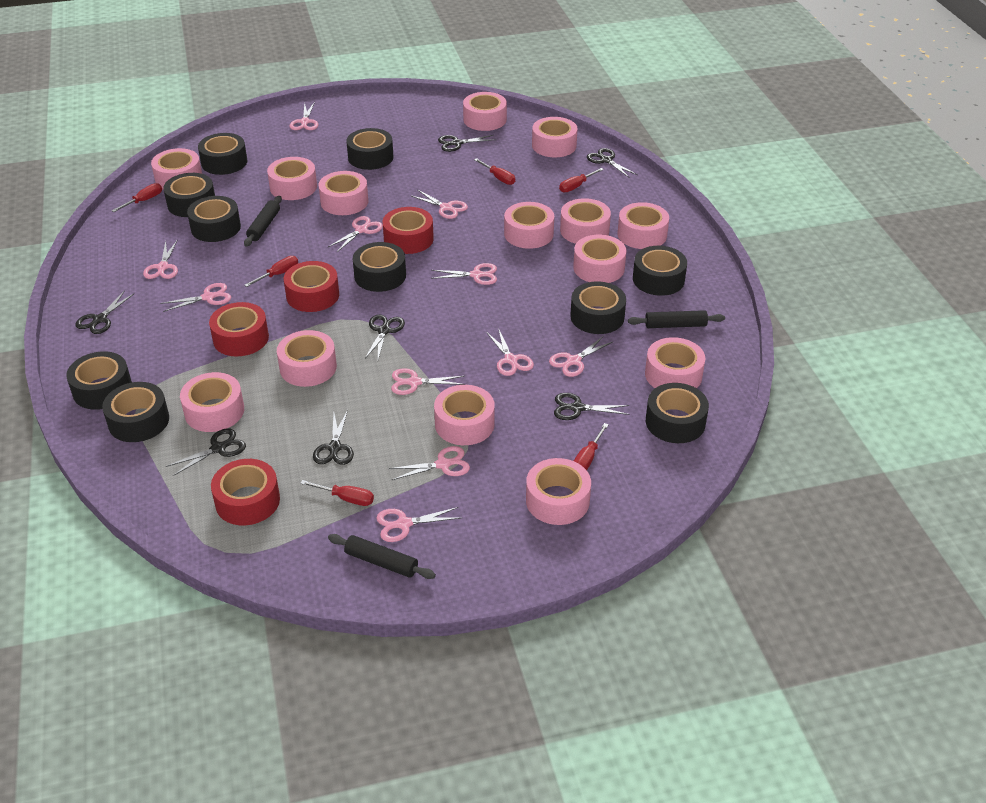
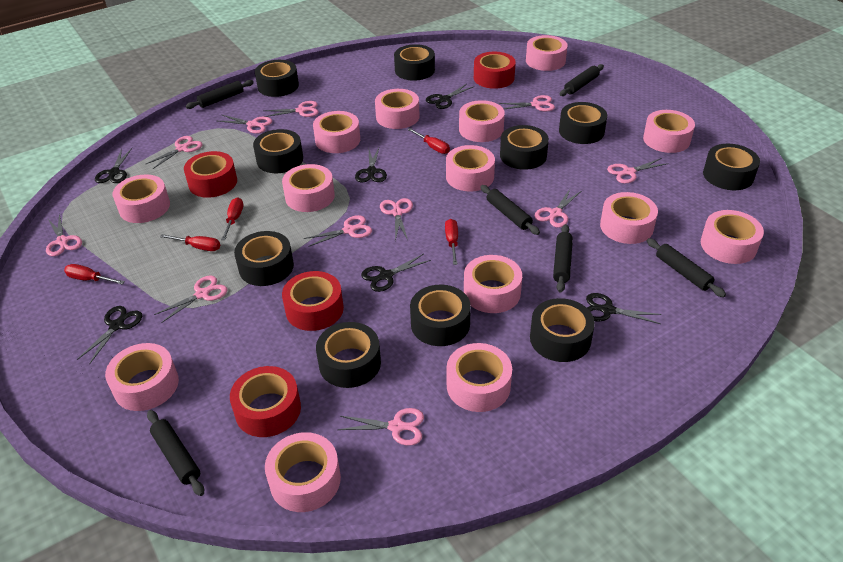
black rolling pin: [244,196,282,247] [328,534,436,579] [628,310,725,328] = 3 -> [147,410,204,496] [186,80,254,109] [480,185,540,235] [553,224,573,293] [560,64,604,96] [647,238,726,297] = 6
black scissors: [75,291,135,334] [166,428,246,476] [313,410,354,465] [364,315,405,360] [438,135,496,152] [554,393,630,420] [587,148,638,178] = 7 -> [77,306,142,365] [95,148,132,183] [355,146,387,182] [361,254,431,292] [426,84,474,109] [586,293,662,324] = 6
red screwdriver: [112,183,162,212] [244,256,298,287] [300,480,374,506] [474,158,515,185] [559,168,604,193] [574,423,609,470] = 6 -> [64,264,125,284] [160,234,220,251] [221,198,243,240] [408,128,450,154] [445,219,458,265] = 5

